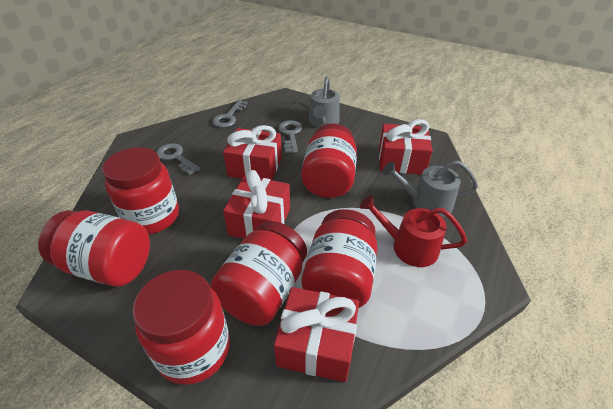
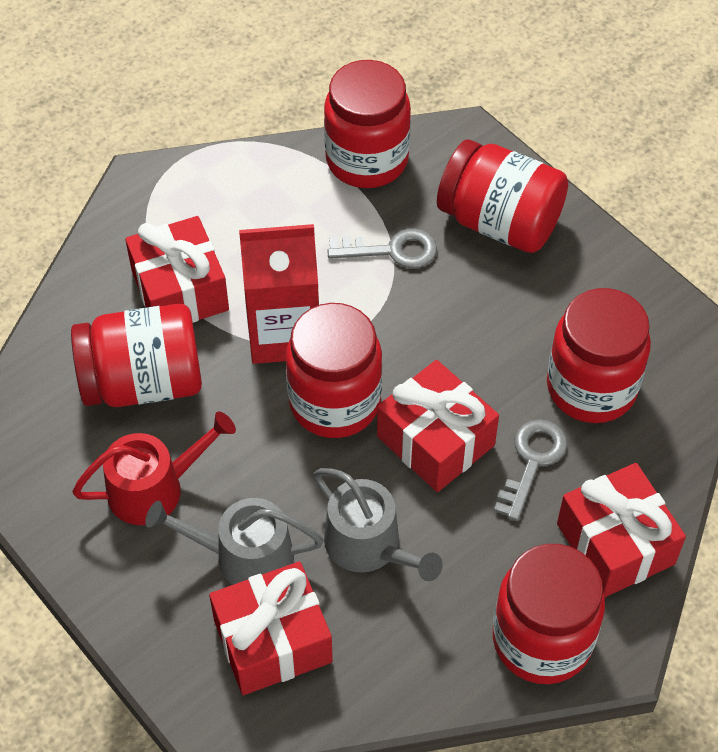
grey key: [157,144,201,175] [212,100,248,128] [279,120,302,153] = 3 -> [327,228,437,268] [494,419,567,521] = 2
red carton: none = 0 -> [239,224,319,364] = 1

